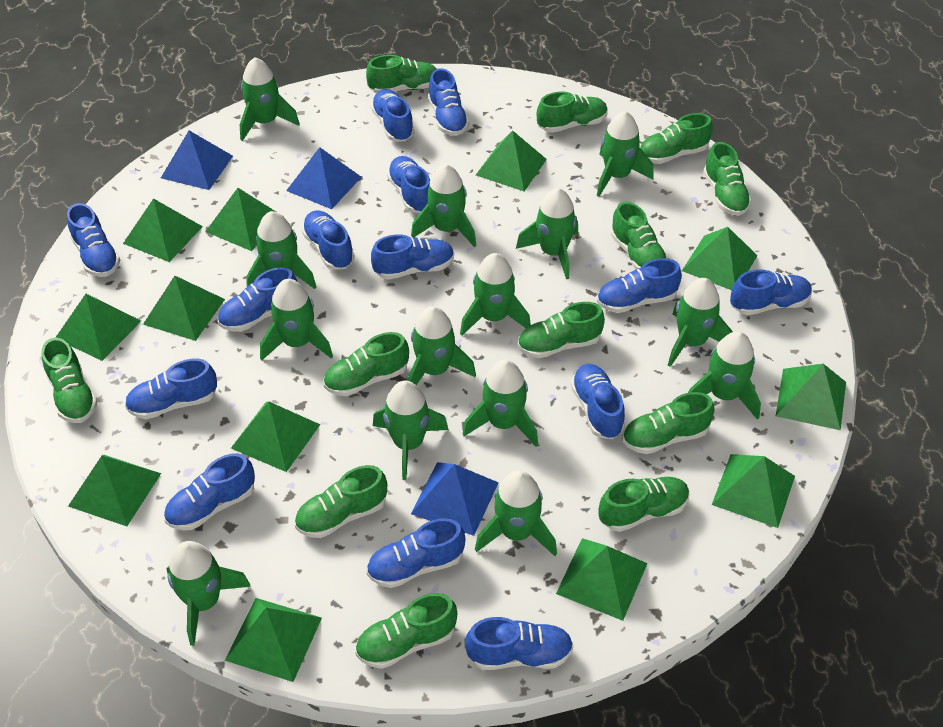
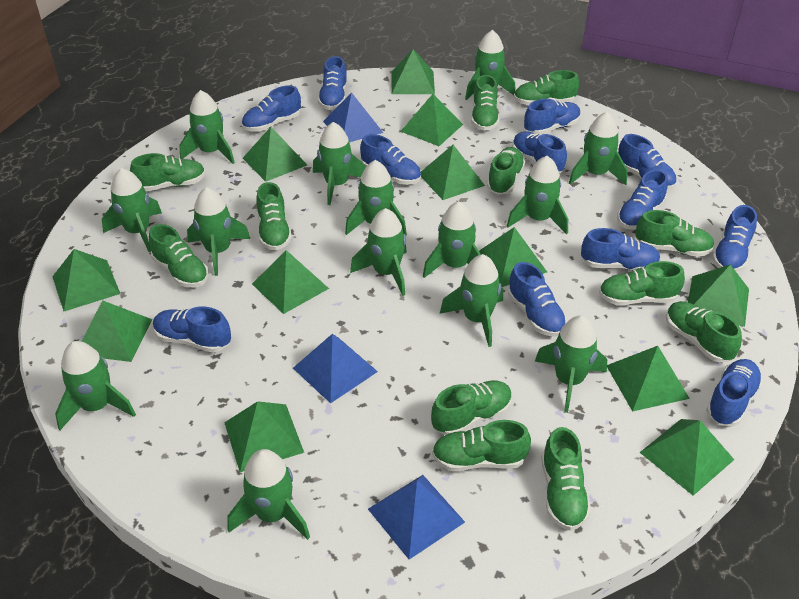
blue shoe: [67,203,120,277] [125,359,217,419] [164,453,255,530] [218,267,297,332] [302,210,355,270] [366,518,465,588] [371,89,414,142] [371,234,454,280] [387,156,430,213] [428,68,469,136] [465,617,573,670] [571,364,625,439] [597,258,682,313] [730,269,812,315] = 14 -> [153,307,231,353] [242,85,301,132] [318,56,348,110] [360,134,421,185] [508,262,567,337] [512,131,567,173] [524,99,581,134] [581,228,661,271] [617,170,668,230] [618,134,676,190] [706,359,763,426] [712,205,757,272] = 12

